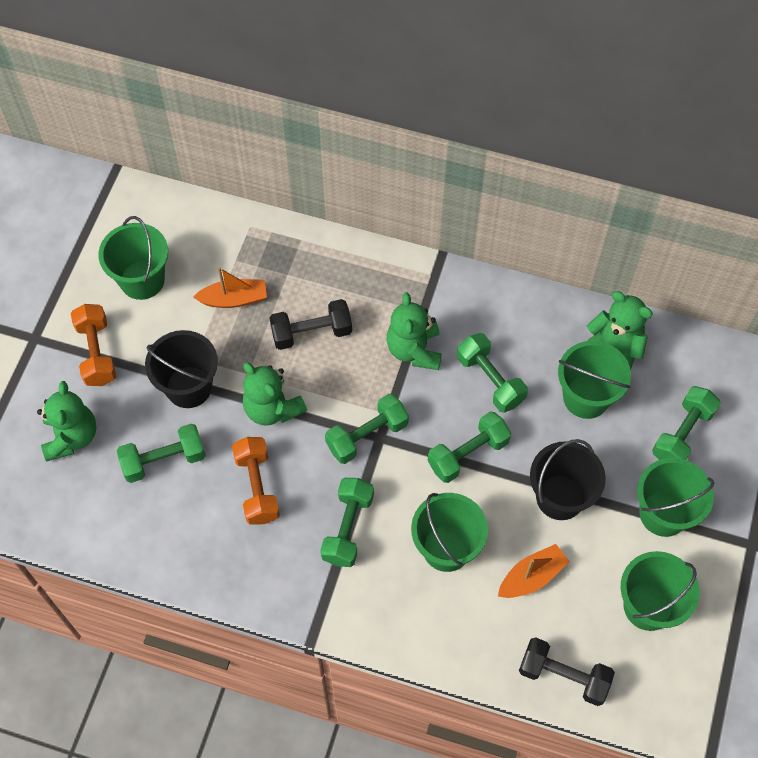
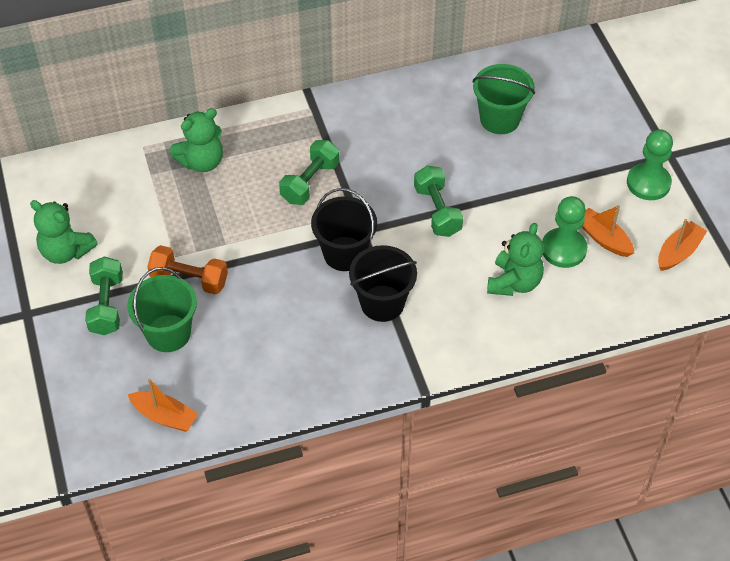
black dumbbell: [269,299,352,350] [519,637,615,706] = 2 -> none = 0
green bucket: [98,216,168,300] [411,493,488,572] [558,341,631,419] [621,551,700,631] [637,458,714,537] = 5 -> [127,267,197,352] [473,64,535,134] = 2
green dumbbell: [117,424,206,483] [320,478,374,567] [325,394,409,464] [428,411,511,483] [457,333,528,413] [652,386,721,460] = 6 -> [85,257,123,335] [279,140,340,205] [414,165,463,237] = 3
green pawn: none = 0 -> [542,196,587,268] [627,129,673,200] = 2
green teddy bear: [37,381,96,461] [243,362,307,426] [386,292,442,370] [586,291,653,370] = 4 -> [30,200,98,264] [170,108,223,172] [487,223,544,296] = 3
orange boat: [193,267,267,308] [498,544,570,598] = 2 -> [128,379,198,432] [582,205,634,257] [658,219,707,271] = 3
orange dumbbell: [71,304,116,386] [232,437,280,525] = 2 -> [147,245,228,295] = 1

